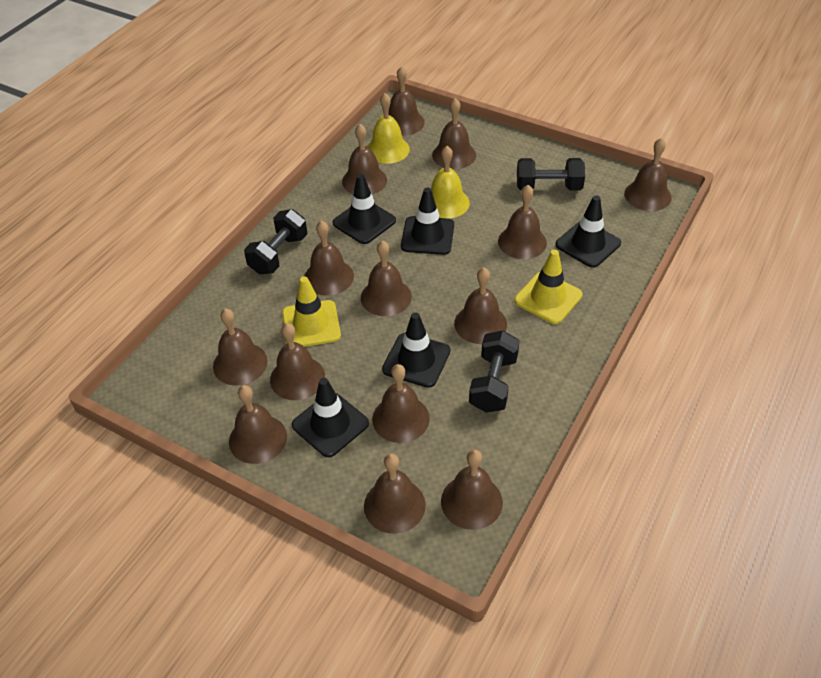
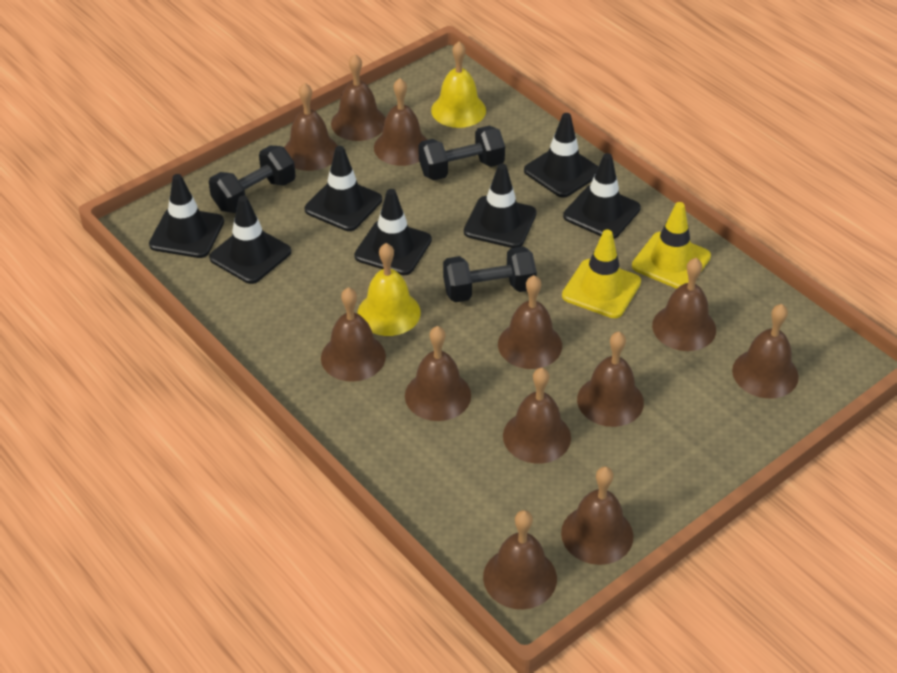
black traffic cone: [292,378,369,457] [333,174,396,244] [382,312,450,388] [401,188,454,255] [555,196,621,268] = 5 -> [149,174,224,258] [209,196,291,284] [305,146,382,231] [354,189,432,275] [464,163,536,248] [524,113,599,198] [563,153,641,239] = 7
brown bell: [213,308,268,386] [229,385,287,464] [270,323,325,400] [305,220,354,296] [342,124,387,195] [361,240,412,316] [364,453,426,534] [372,364,430,443] [388,66,425,136] [432,98,476,169] [441,449,503,530] [454,267,507,344] [498,185,547,259] [624,138,672,211] = 14 -> [284,83,338,171] [321,287,386,382] [331,54,385,141] [374,78,427,166] [405,326,471,421] [483,510,557,609] [498,275,562,369] [503,368,571,464] [561,466,633,565] [577,332,644,427] [652,258,716,351] [732,304,799,398] = 12

